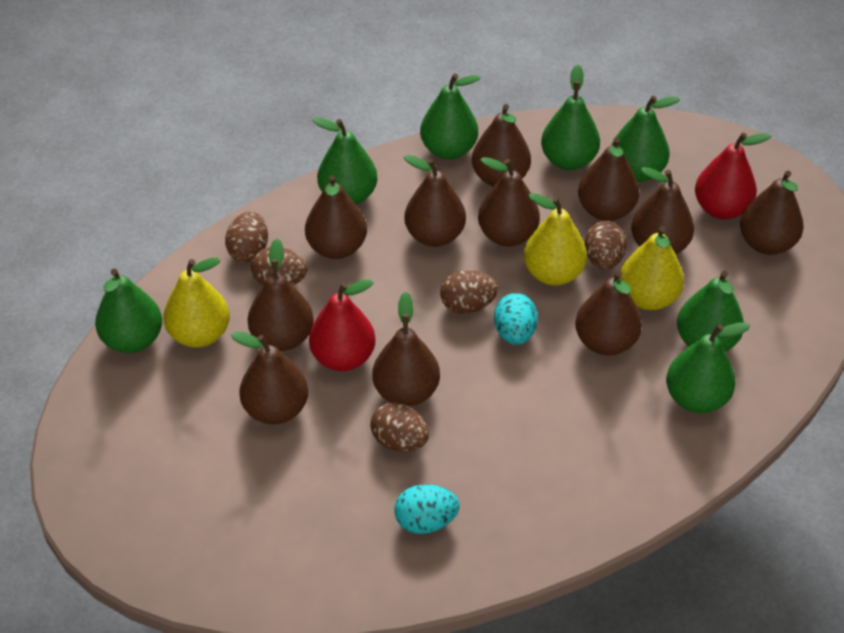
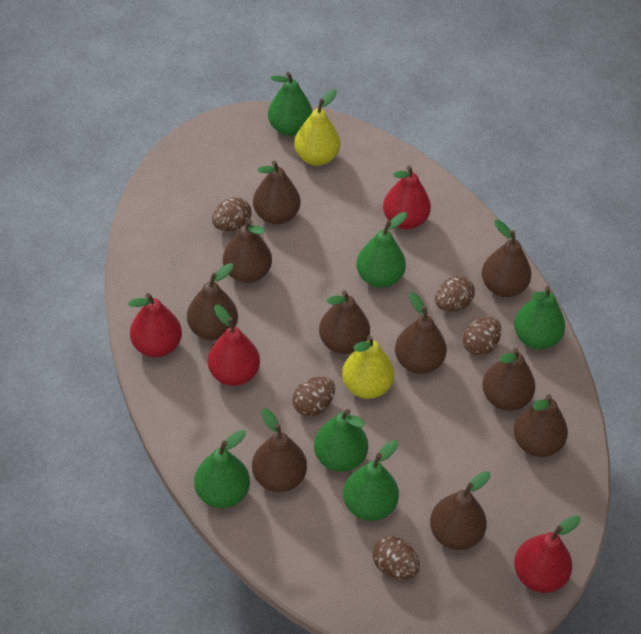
brown pear: [231,331,308,424] [248,238,314,351] [305,175,367,259] [372,292,440,406] [404,155,466,247] [472,104,531,187] [478,157,540,246] [575,271,642,355] [578,137,639,221] [631,167,694,254] [740,171,804,255] = 11 -> [187,263,238,340] [223,219,272,283] [252,408,307,492] [253,160,300,225] [319,290,370,354] [395,292,447,374] [430,471,490,550] [482,220,531,297] [482,348,536,411] [513,394,568,457] = 10
green pear: [95,268,162,353] [313,118,377,205] [420,74,481,159] [541,64,600,170] [611,96,680,182] [666,322,751,413] [677,270,744,352] = 7 -> [194,430,250,508] [268,72,313,136] [314,409,368,472] [343,440,399,521] [356,212,407,288] [514,286,565,349] = 6
red pear: [309,279,375,371] [695,133,771,219] = 2 -> [129,293,182,357] [208,305,260,386] [383,166,431,229] [514,515,581,593] = 4
turquoise egg: [395,484,460,534] [494,293,538,345] = 2 -> none = 0
yellow pear: [163,257,230,347] [524,193,587,286] [620,226,684,310] = 3 -> [294,89,340,166] [342,336,395,399] = 2

